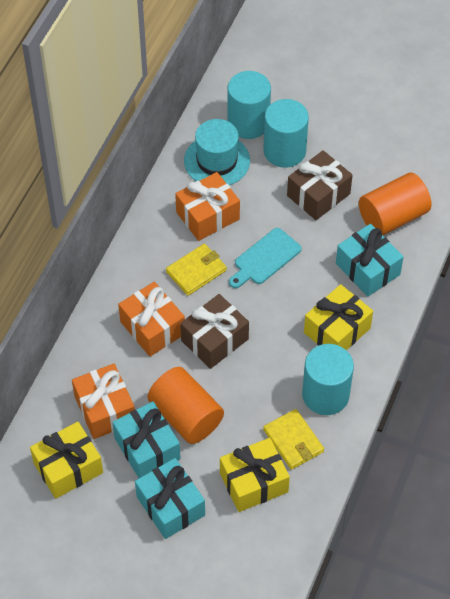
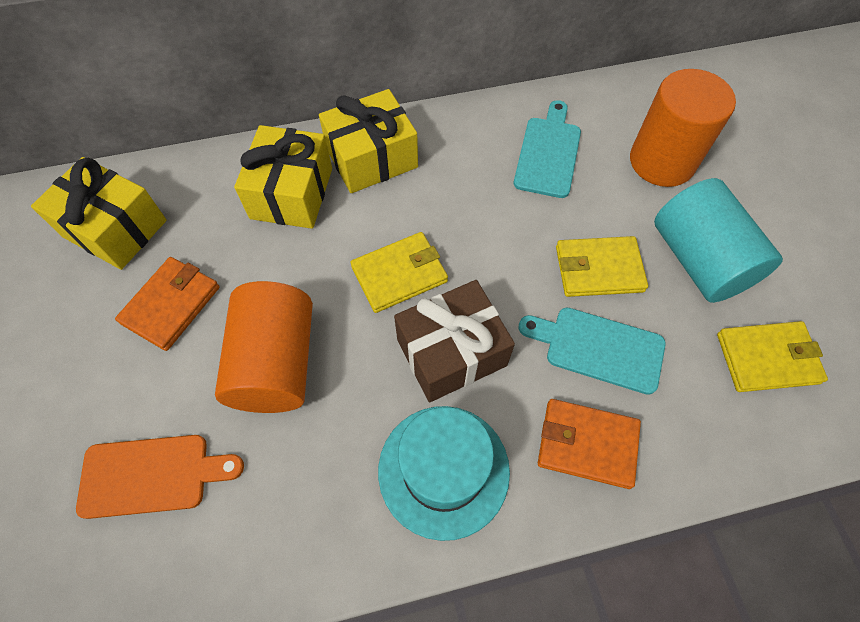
brown gift: [180,294,249,369] [287,150,353,220] = 2 -> [394,280,515,402] = 1
orange cutting board: none = 0 -> [76,435,244,519] = 1
orange gift: [72,364,135,439] [118,282,185,357] [175,172,240,241] = 3 -> none = 0
orange wallet: none = 0 -> [115,257,219,351] [538,399,641,489] = 2
turquoise cutting board: [229,228,301,288] = 1 -> [514,100,581,198] [518,307,666,395] = 2
turquoise cylinder: [228,71,271,139] [263,99,309,168] [302,344,354,415] = 3 -> [654,178,783,303] = 1
turquoise gift: [112,401,181,478] [135,458,205,539] [336,224,404,296] = 3 -> none = 0
yellow wallet: [166,243,227,296] [263,409,324,470] = 2 -> [350,232,448,313] [556,236,648,297] [717,321,828,392] = 3

